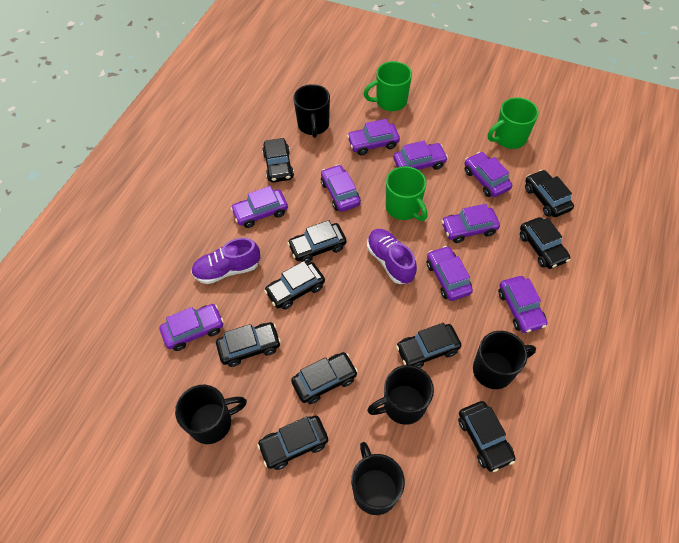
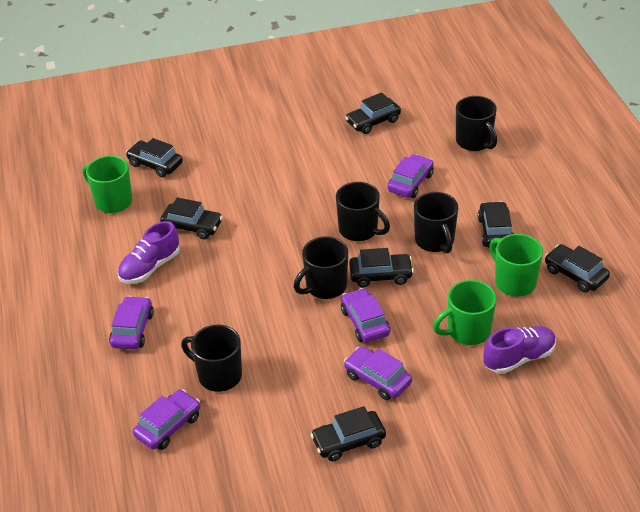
black car: [216,322,281,367] [257,415,328,470] [262,138,294,182] [264,261,325,310] [287,220,347,263] [291,352,358,404] [396,323,462,368] [458,401,515,472] [520,217,570,269] [525,170,574,217] = 10 -> [126,138,183,177] [160,197,223,239] [310,406,386,461] [345,92,401,134] [349,248,414,287] [478,201,514,248] [545,244,610,293] = 7
purple car: [160,304,224,351] [231,186,288,228] [321,165,361,212] [347,119,400,155] [393,140,448,170] [427,246,473,301] [441,204,500,243] [464,152,512,197] [498,276,547,333] = 9 -> [109,296,154,350] [133,389,200,450] [341,288,390,343] [344,346,412,400] [388,154,434,198] = 5

